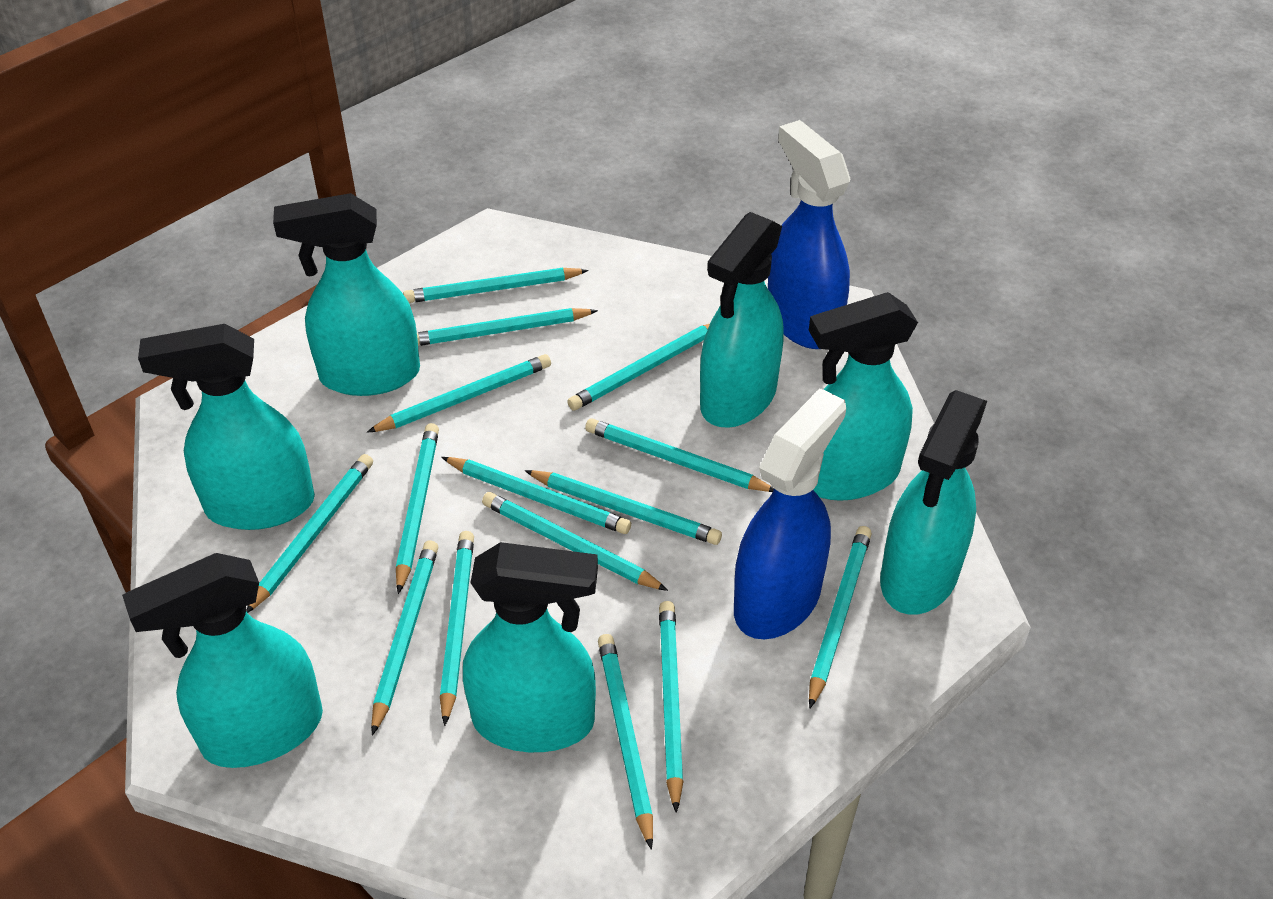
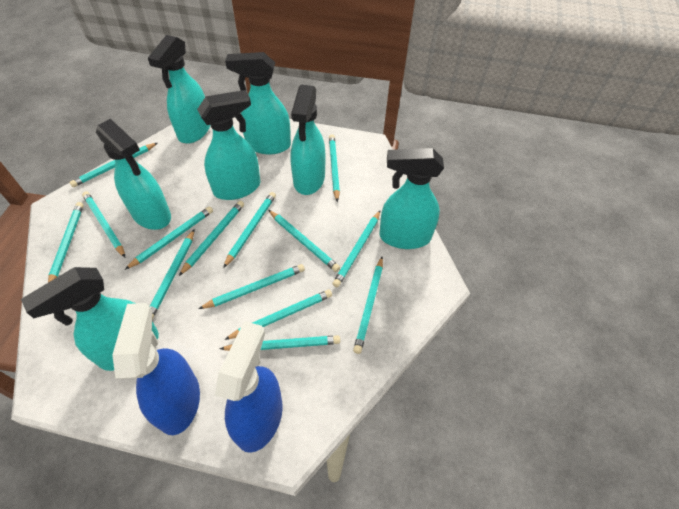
turquoise pencil: [246,454,373,613] [367,354,551,432] [371,540,439,736] [396,423,439,594] [403,268,589,303] [417,308,598,346] [440,531,474,726] [441,457,631,534] [482,492,668,591] [525,470,722,545] [567,324,710,411] [585,418,774,492] [598,634,653,850] [659,601,683,813] [809,526,872,709] = 15 -> [48,202,84,282] [69,143,157,187] [82,191,125,257] [125,206,213,270] [149,229,195,319] [179,201,244,276] [199,264,305,309] [219,335,340,351] [223,192,276,268] [224,289,332,340] [268,210,340,272] [329,134,340,202] [332,211,380,287] [353,257,383,354] = 14

